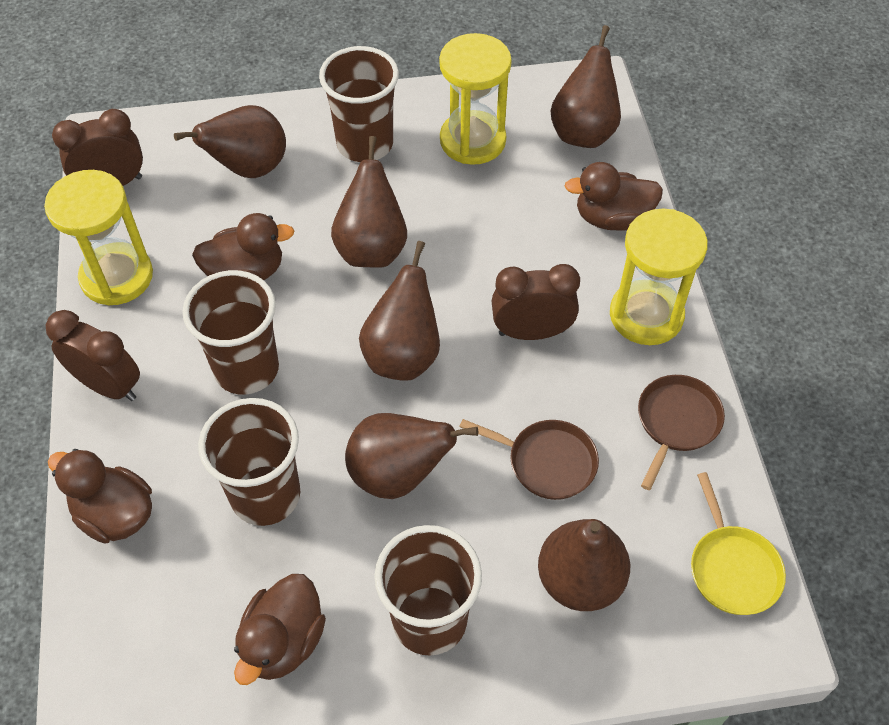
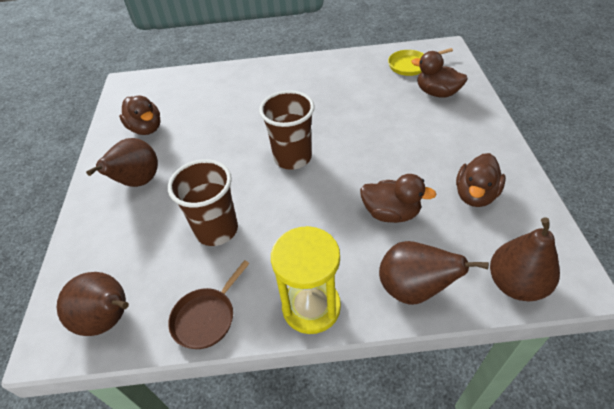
brown clock: [46,310,140,401] [52,109,143,186] [492,264,580,340] = 3 -> none = 0
brown cup: [182,270,279,395] [198,398,300,526] [319,46,399,162] [374,525,482,656] = 4 -> [168,159,238,246] [259,90,314,170] = 2
brown pan: [459,419,599,500] [638,375,725,490] = 2 -> [168,260,250,349] = 1
brown pear: [174,105,286,178] [331,136,407,268] [345,413,478,499] [359,241,440,381] [538,519,630,611] [551,25,621,148] = 6 -> [57,272,129,336] [86,138,158,187] [379,241,489,305] [490,217,560,301] = 4
yellow hourglass: [44,170,153,306] [439,33,512,165] [610,209,708,345] = 3 -> [271,226,341,334] = 1

